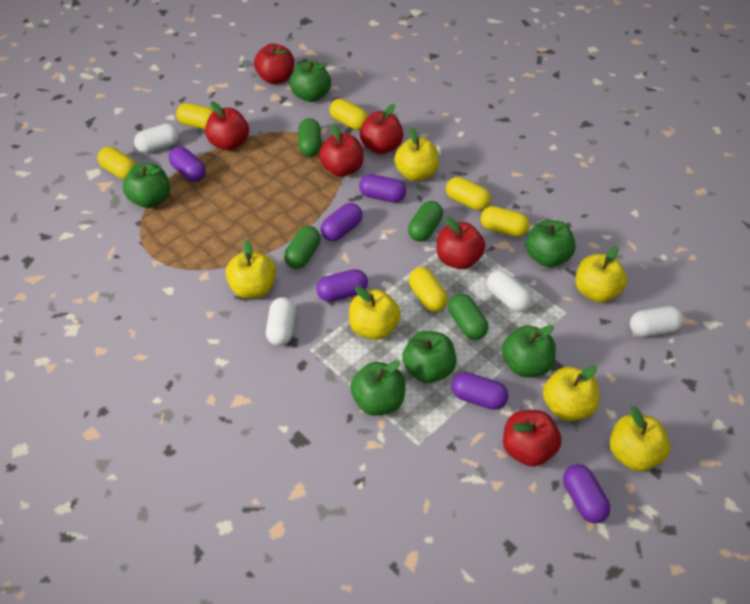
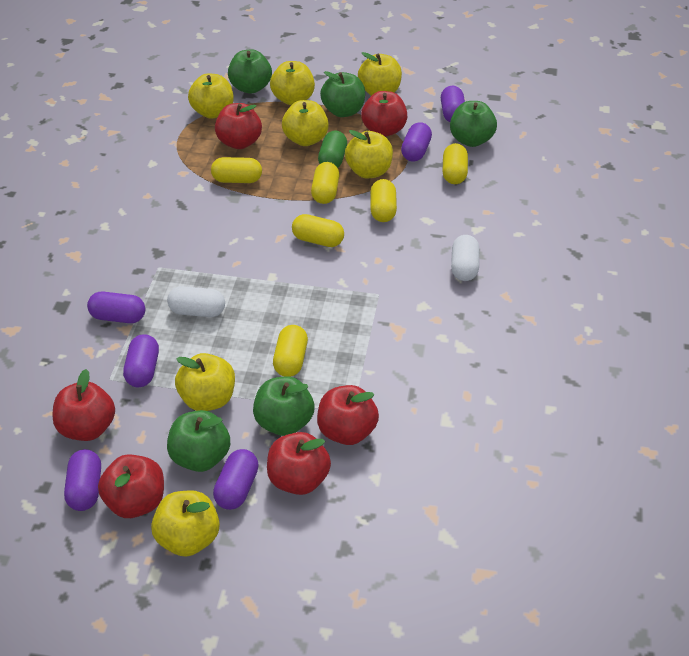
green apple: [123,163,170,208] [290,61,331,102] [350,360,405,416] [402,331,456,383] [502,325,556,377] [526,220,576,267] = 6 -> [167,410,230,472] [228,50,272,94] [253,376,314,436] [320,71,365,117] [450,101,497,147] = 5
green capsule: [284,226,321,269] [298,118,321,157] [408,201,443,242] [448,294,488,340] = 4 -> [318,131,347,168] = 1
white capsule: [134,123,179,153] [266,297,296,346] [487,270,532,312] [630,306,684,337] = 4 -> [167,286,225,317] [451,235,479,281] = 2
yellow apple: [226,240,276,298] [349,286,401,340] [394,128,439,181] [543,366,600,421] [575,246,627,303] [610,406,670,471] = 6 -> [151,490,220,557] [175,353,235,411] [188,74,234,119] [270,61,315,105] [282,100,329,146] [345,130,393,178] [358,52,402,96] = 7

